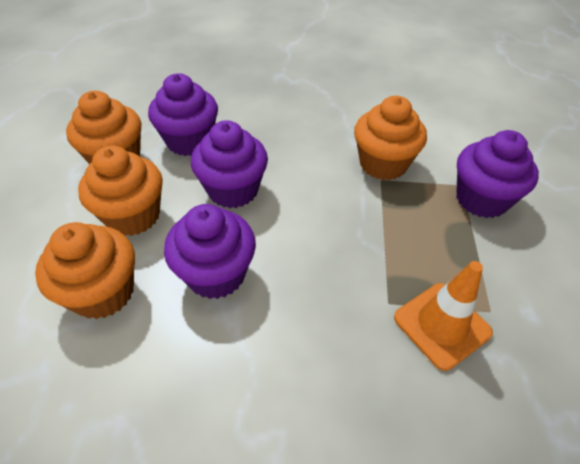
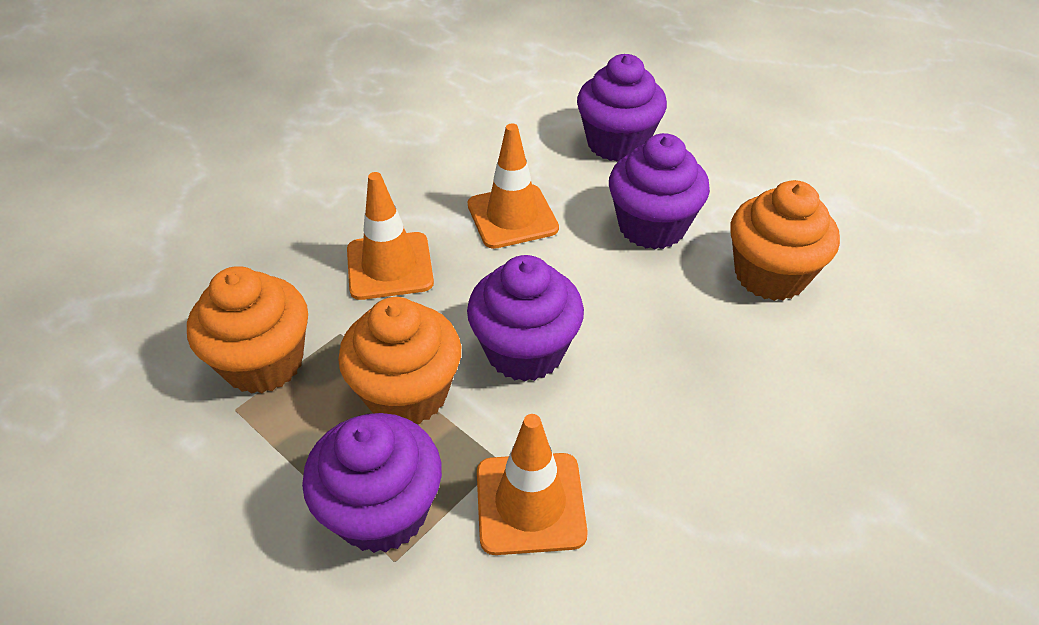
orange cupcake: [35,222,135,319] [66,91,141,164] [78,146,163,236] [354,96,427,180] = 4 -> [187,266,308,394] [338,297,461,424] [730,180,840,301] = 3
orange traffic cone: [394,261,493,371] = 1 -> [347,172,434,300] [468,123,559,249] [477,414,588,555] = 3

